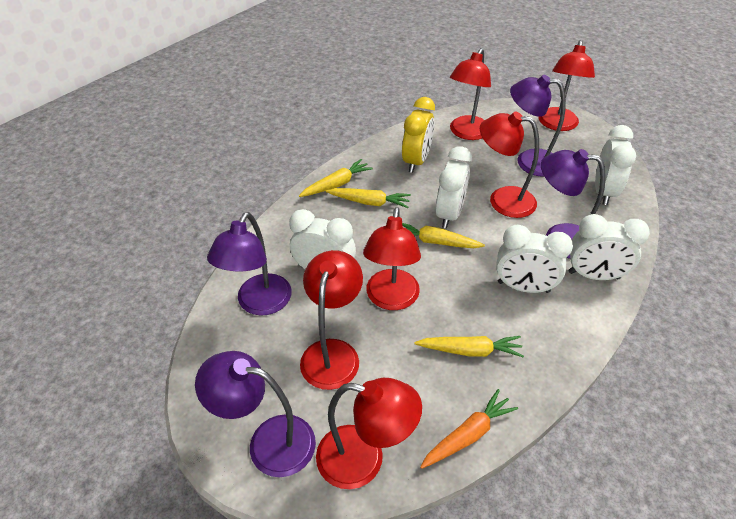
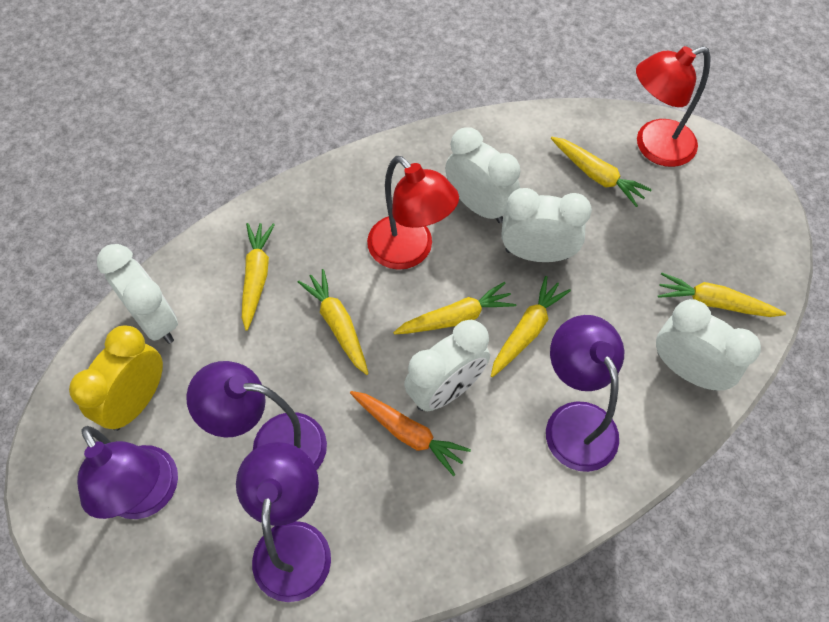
red lamp: [300,250,363,390] [316,378,422,489] [363,207,421,310] [450,48,491,140] [480,111,539,218] [538,40,595,131] = 6 -> [367,156,459,270] [636,46,711,167] = 2
yellow carrot: [299,159,373,197] [326,188,411,208] [402,223,485,248] [414,336,524,358] = 4 -> [242,223,275,331] [298,269,369,375] [393,282,516,335] [491,276,571,377] [551,137,652,207] [658,273,786,317] = 6

